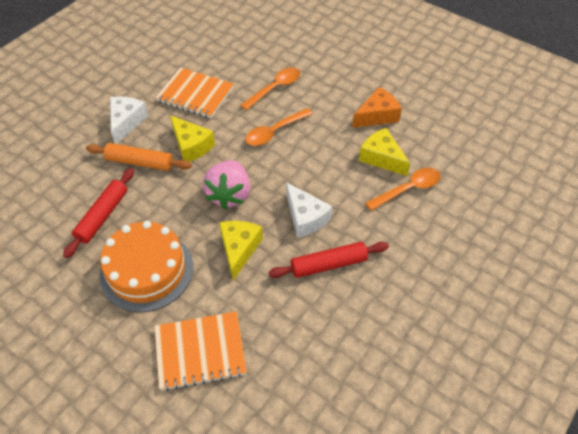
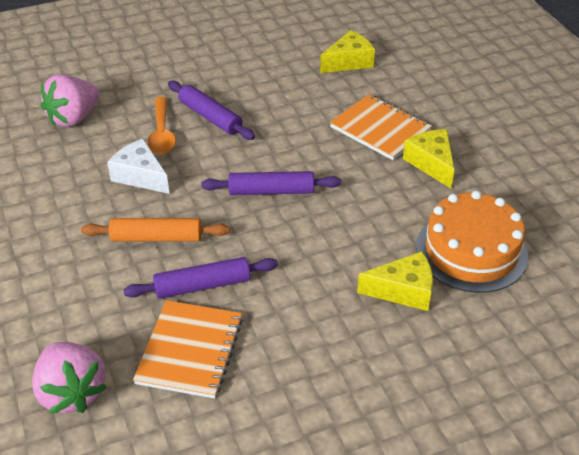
orange cheese: [352,87,402,128] = 1 -> none = 0
orange spoon: [240,67,300,110] [245,108,313,146] [365,168,441,211] = 3 -> [147,97,176,154] = 1
pink strawberry: [203,160,250,209] = 1 -> [32,342,107,414] [40,74,99,127] = 2
purple rolling pin: none = 0 -> [124,257,278,299] [168,81,255,140] [201,171,341,195] = 3
red rolling pin: [63,168,134,258] [268,242,389,278] = 2 -> none = 0
white cheese: [110,96,149,144] [286,182,332,238] = 2 -> [107,139,170,194] = 1

